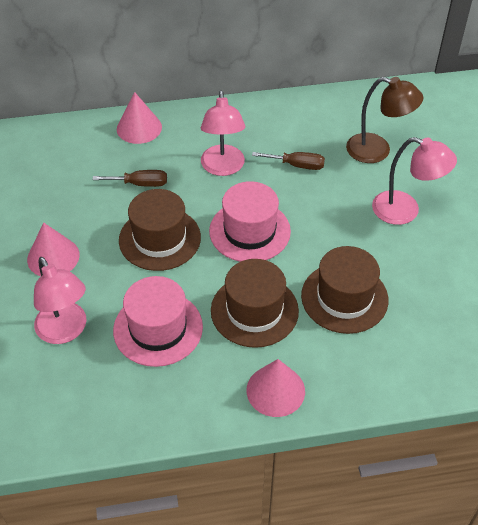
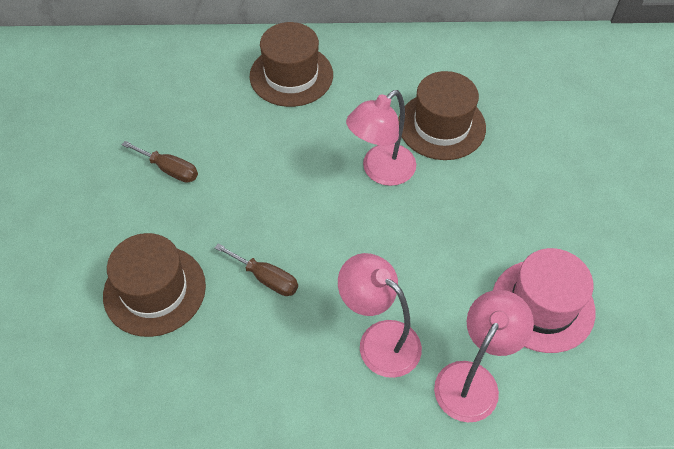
brown lamp: [346,77,424,163] = 1 -> none = 0
pink cone: [27,222,80,276] [117,92,162,144] [247,359,305,417] = 3 -> none = 0
pink hat: [113,276,203,367] [209,181,291,262] = 2 -> [493,248,596,353] = 1

